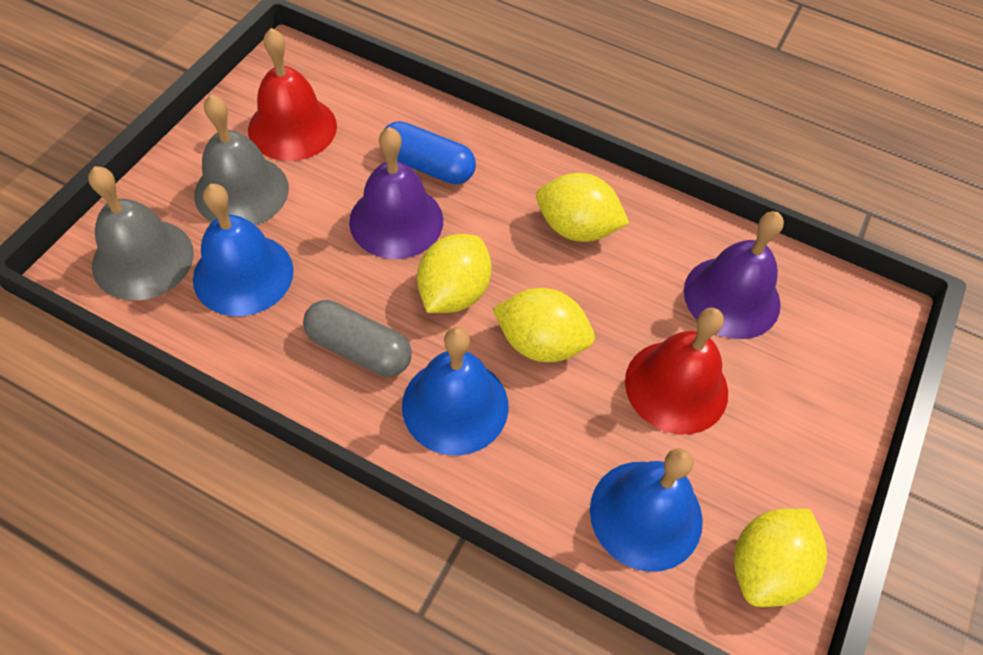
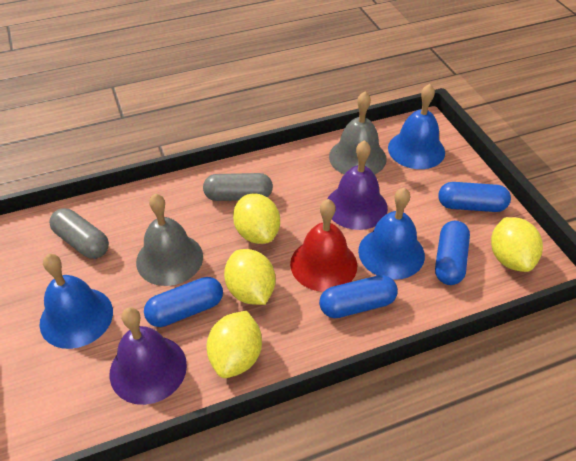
blue capsule: [385,121,476,184] = 1 -> [144,277,223,327] [319,275,398,318] [435,221,470,285] [438,182,511,212] = 4
grey capsule: [303,300,412,377] = 1 -> [49,208,109,259] [203,173,273,201] = 2
red bell: [248,28,337,161] [625,308,728,434] = 2 -> [290,199,357,292] = 1

